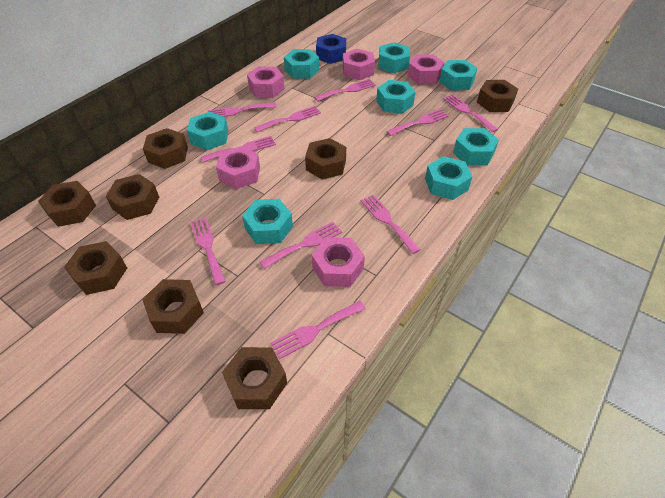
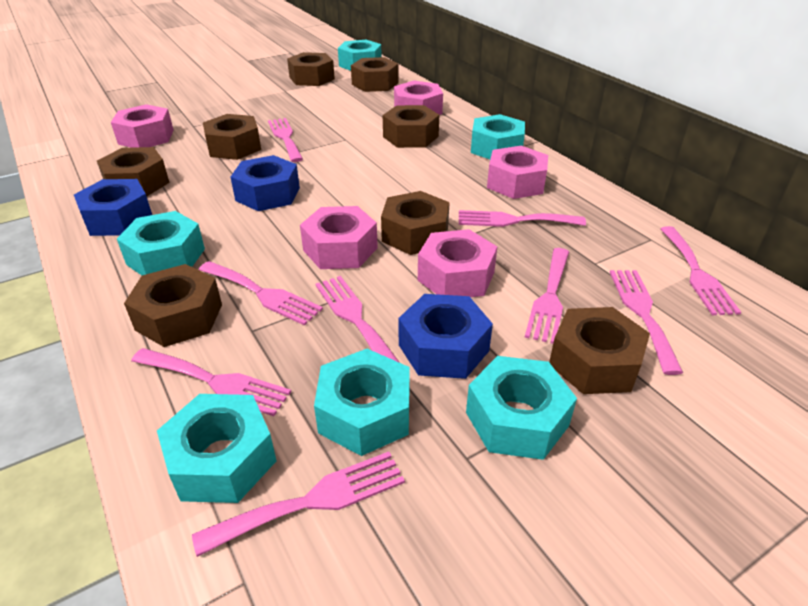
blue nut: [316,34,346,64] = 1 -> [74,179,152,236] [231,155,300,211] [398,294,493,379] = 3
pink fork: [190,217,226,285] [201,136,276,162] [208,102,277,117] [254,106,321,132] [260,222,342,269] [270,301,366,359] [314,79,376,102] [361,195,420,254] [386,109,449,136] [443,94,498,132] = 10 -> [131,348,291,416] [192,452,405,557] [199,261,323,326] [268,118,303,162] [315,276,400,363] [459,210,586,227] [525,248,569,344] [610,270,683,375] [660,226,741,315] = 9
turquoise nut: [187,112,228,150] [242,199,293,244] [284,49,319,78] [376,80,415,114] [378,42,410,73] [425,156,473,200] [439,60,477,91] [453,128,499,165] = 8 -> [117,211,205,275] [157,394,277,503] [314,349,410,456] [338,40,382,71] [466,356,577,460] [471,114,525,159] = 6

